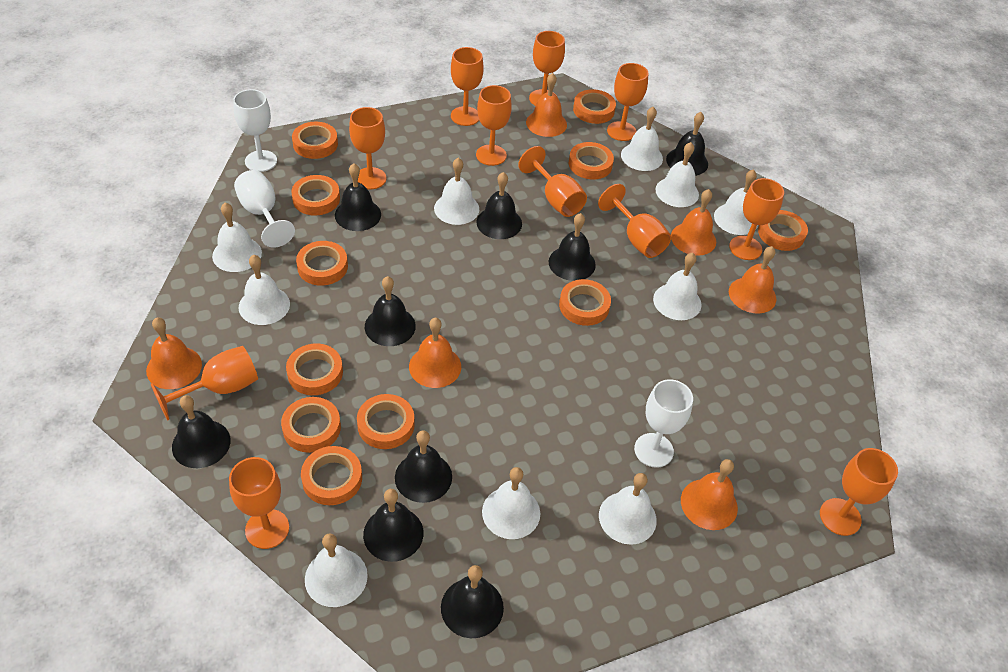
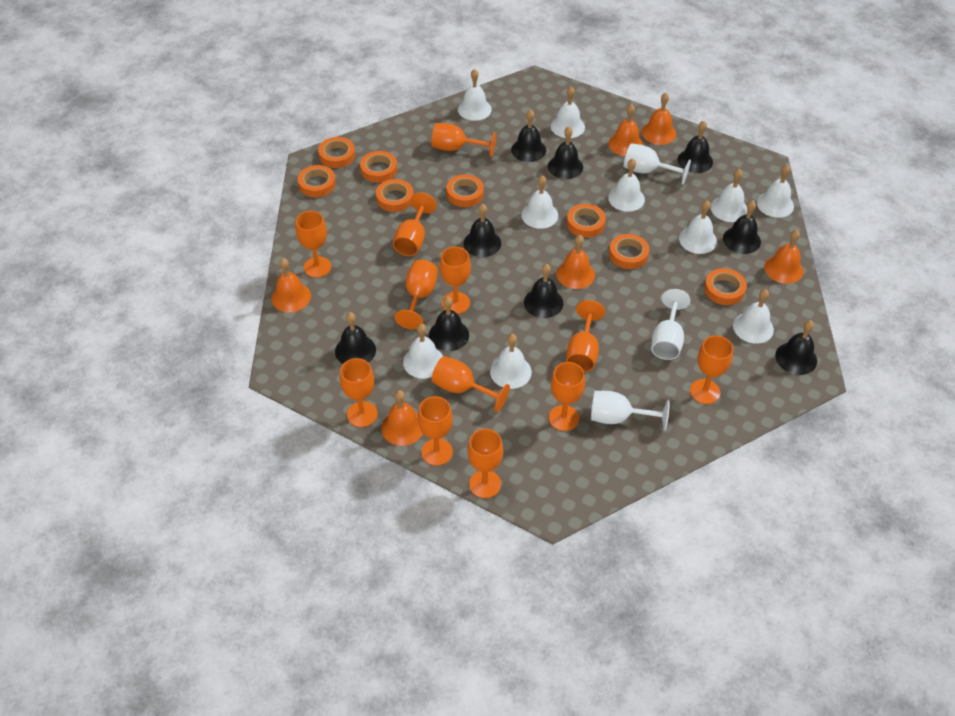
orange goblet: [151,346,258,420] [229,457,289,549] [349,107,386,189] [451,47,484,126] [476,85,512,166] [518,146,587,217] [529,31,565,106] [598,184,671,258] [607,63,649,141] [729,178,784,260] [820,448,898,536] = 11 -> [296,211,331,278] [340,358,378,427] [393,192,437,256] [395,260,438,329] [418,396,453,466] [432,123,496,158] [432,356,510,413] [440,247,471,314] [468,429,503,498] [549,362,585,431] [566,300,605,372] [690,335,733,404] = 12
orange tape: [281,397,341,453] [286,344,343,395] [291,175,340,215] [292,122,338,159] [296,241,348,286] [301,446,362,505] [357,394,415,449] [559,279,611,326] [569,142,614,179] [573,89,616,124] [758,210,808,251] = 11 -> [298,165,336,197] [318,137,355,168] [360,151,397,183] [376,179,414,212] [446,174,484,207] [567,204,606,238] [609,234,649,269] [704,268,747,305] = 8

